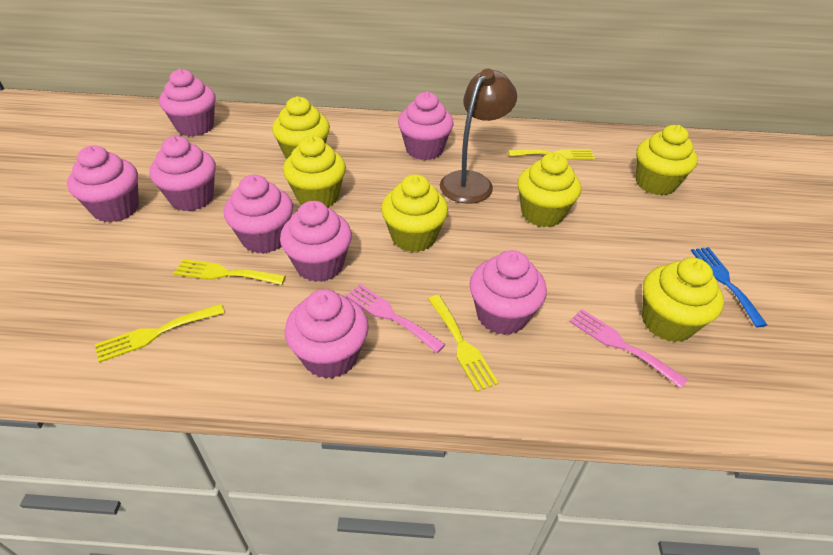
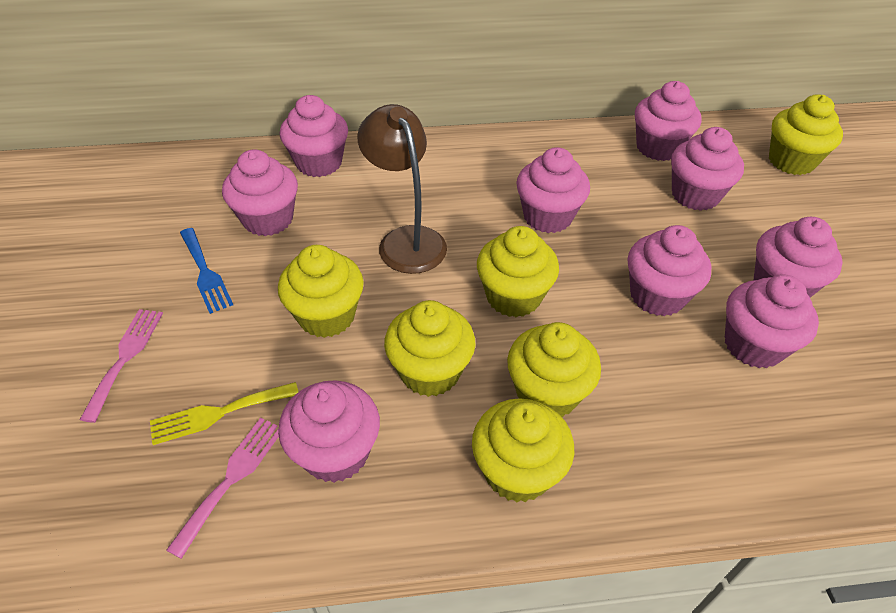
pink cupcake: [67,146,139,222] [150,136,216,211] [159,69,216,136] [224,175,293,254] [280,201,352,282] [284,289,369,379] [398,92,453,160] [470,250,547,335] = 8 -> [222,149,298,236] [278,380,380,483] [280,95,348,177] [516,147,590,233] [628,225,711,316] [635,81,702,161] [671,127,744,211] [725,274,819,368] [754,217,843,297] = 9
yellow fork: [95,304,224,363] [173,259,286,285] [428,295,499,392] [508,149,595,160] = 4 -> [150,382,298,445] = 1

